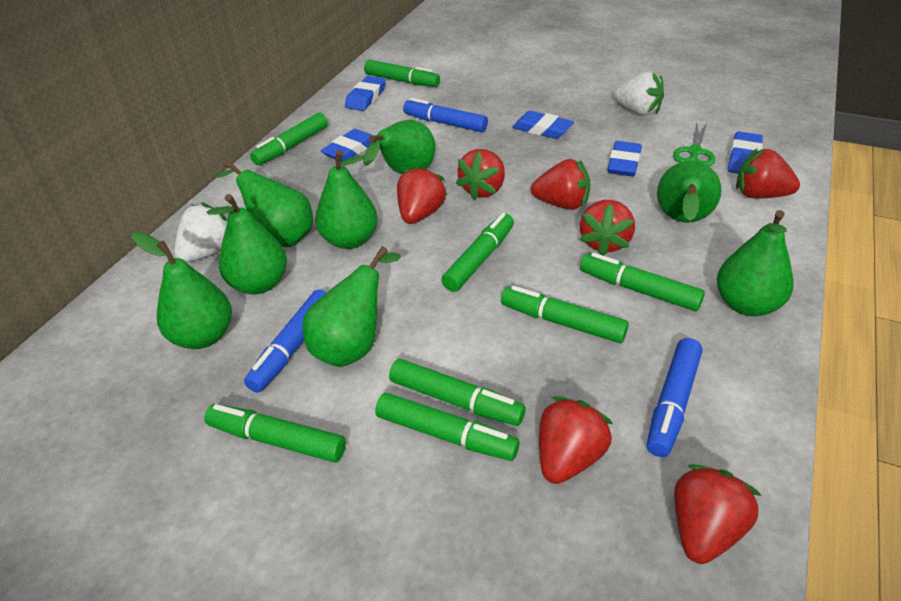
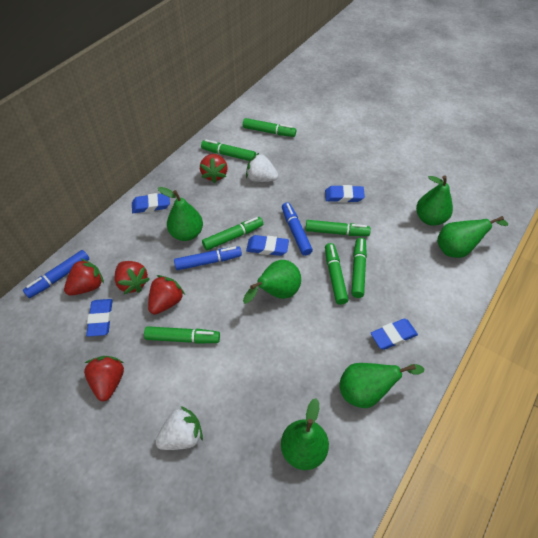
green marker: [204,404,346,462] [250,113,328,166] [364,60,440,87] [375,393,520,461] [389,359,526,426] [441,213,514,292] [501,286,629,343] [580,253,705,311] = 8 -> [144,326,220,344] [201,140,256,161] [202,217,263,250] [243,118,296,137] [305,220,371,236] [325,243,348,305] [351,238,367,298] = 7
green pear: [132,232,232,349] [207,194,287,294] [214,160,313,247] [302,246,401,367] [315,150,378,249] [363,120,435,174] [657,161,722,223] [717,210,794,316] = 8 -> [158,187,203,241] [243,260,301,304] [281,398,329,470] [339,363,424,408] [416,175,453,226] [437,216,508,258] = 6
green scissors: [673,123,715,166] = 1 -> none = 0
red strawberry: [397,165,447,224] [456,149,505,200] [531,159,591,210] [539,396,613,484] [580,200,635,256] [674,464,762,564] [736,148,800,199] = 7 -> [64,258,104,295] [84,356,124,402] [114,261,150,294] [148,275,185,315] [200,154,228,183] = 5

